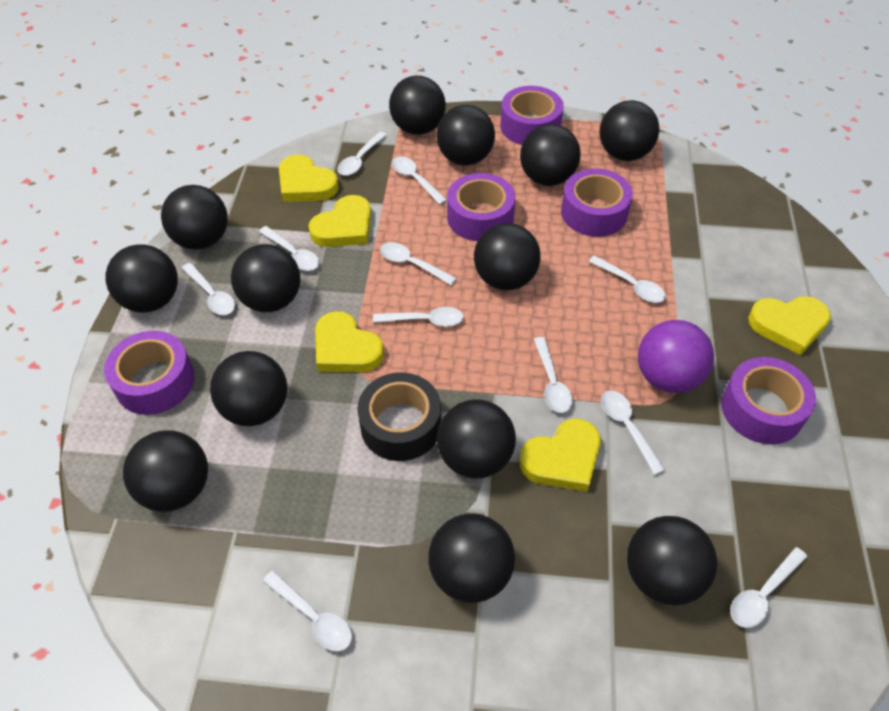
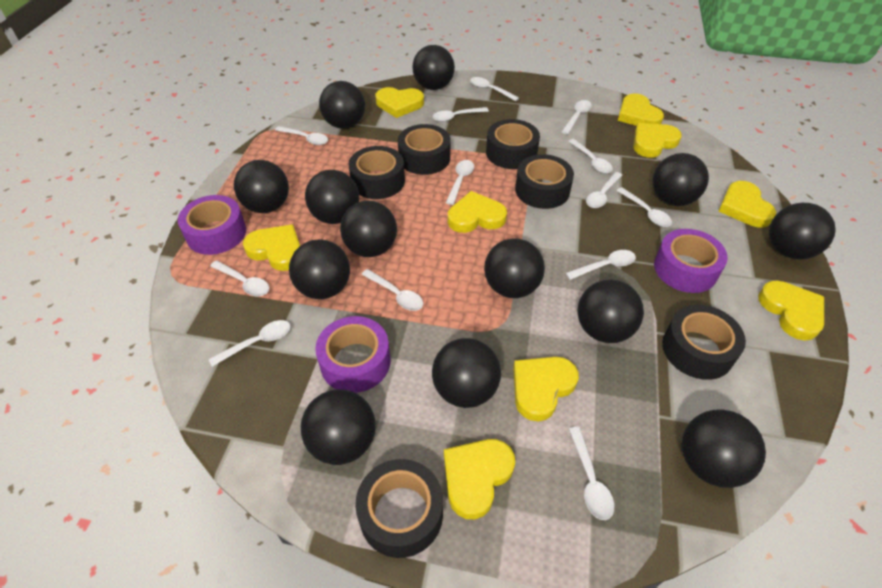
black tape: [357,372,441,461] = 1 -> [348,146,405,199] [355,459,443,558] [398,124,451,175] [486,119,540,169] [515,154,574,209] [662,305,746,380] = 6
purple ball: [638,320,714,393] = 1 -> none = 0
purple tape: [104,331,195,415] [447,173,516,241] [500,86,564,145] [561,168,633,237] [721,357,816,444] = 5 -> [178,195,246,255] [315,316,391,393] [654,229,728,293] = 3
white spoon: [182,263,235,315] [259,226,319,271] [263,571,352,652] [337,132,387,176] [373,307,464,327] [380,242,457,285] [392,156,447,205] [534,337,572,413] [589,255,666,303] [601,391,665,475] [730,547,807,628] = 11 -> [209,320,291,367] [210,260,269,296] [275,126,328,145] [361,269,423,311] [432,107,489,122] [446,160,474,205] [470,77,519,101] [562,100,592,134] [566,250,636,280] [568,139,613,174] [569,427,614,520] [586,172,622,208] [616,187,672,227] = 13
yellow heart: [279,155,339,202] [308,195,371,247] [315,311,384,372] [520,418,601,492] [748,296,831,355] = 5 -> [243,224,300,271] [375,87,424,118] [444,439,515,519] [448,191,507,233] [513,357,579,421] [618,93,664,126] [633,123,682,158] [719,181,776,227] [758,281,824,341] = 9

